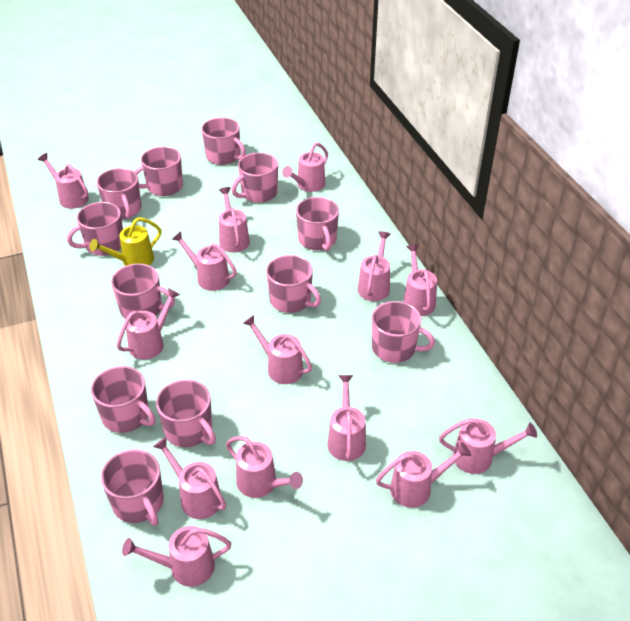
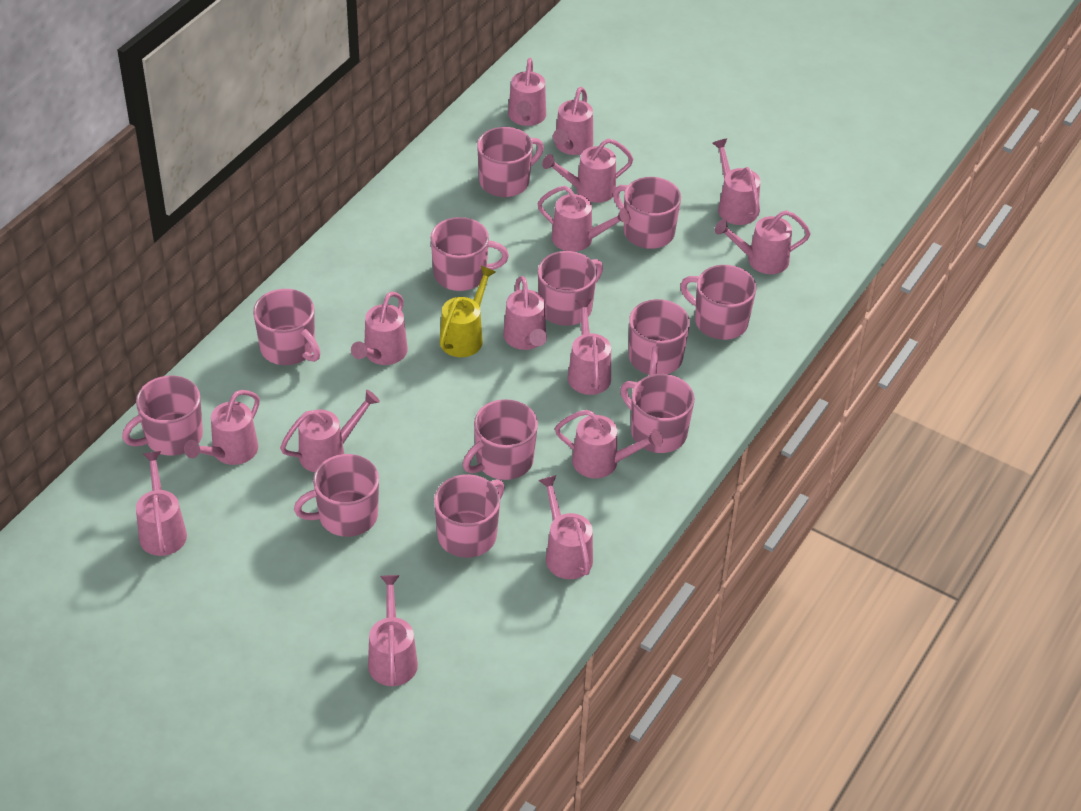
pink watering can: [38,153,89,209] [117,288,180,360] [122,526,231,587] [153,437,226,519] [172,231,237,291] [219,187,250,252] [226,436,303,498] [243,315,312,384] [282,142,328,192] [328,375,366,461] [358,231,391,301] [376,442,471,508] [403,244,437,316] [439,418,537,474] = 14 -> [136,451,187,556] [184,390,260,465] [280,390,380,473] [351,292,408,365] [368,575,418,686] [503,276,547,350] [508,58,546,126] [537,186,630,252] [538,475,593,579] [542,138,633,203] [553,87,593,155] [555,410,662,478] [568,299,611,395] [712,138,761,225] [715,210,811,274] = 15

